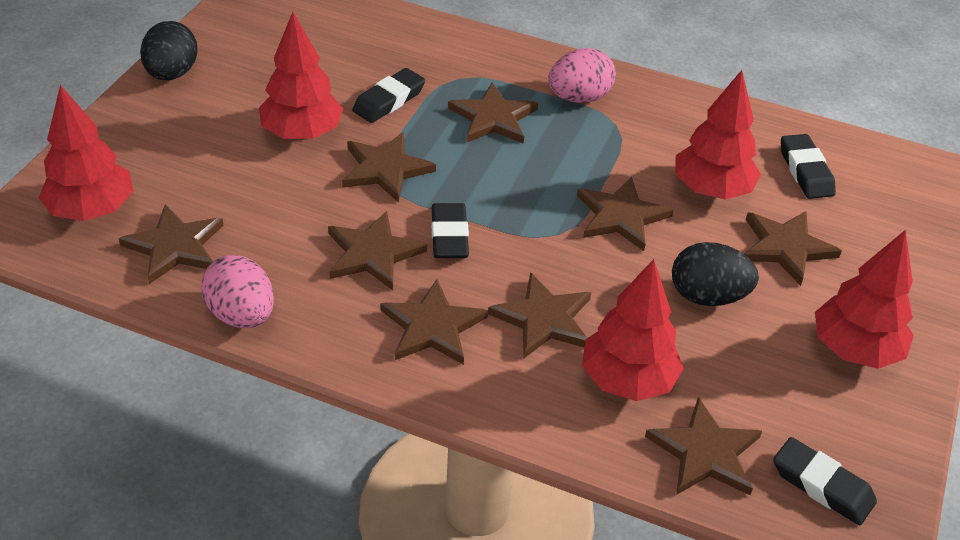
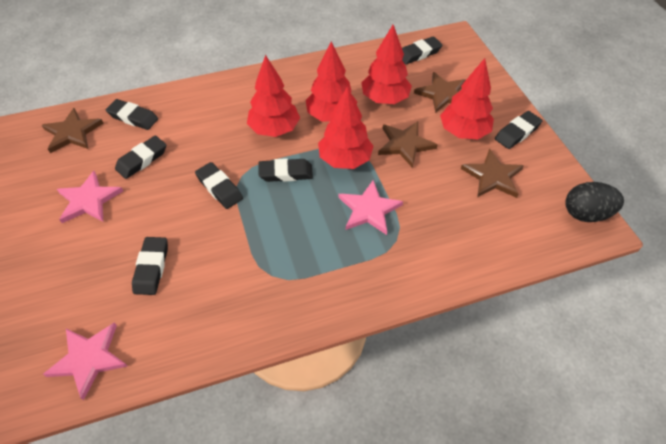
black egg: [140,21,198,80] [672,242,759,306] = 2 -> [565,182,624,222] = 1
black eraser: [352,68,425,123] [431,203,469,258] [773,437,877,525] [781,134,836,199] = 4 -> [106,99,158,130] [115,136,166,179] [132,237,168,295] [195,162,243,209] [258,158,313,182] [402,36,442,65] [495,111,543,149] = 7
brown star: [119,204,224,284] [328,211,427,290] [342,132,436,203] [380,279,488,365] [448,83,538,144] [488,272,591,358] [577,177,674,251] [645,397,762,495] [744,211,842,286] = 9 -> [42,108,103,153] [378,121,438,168] [414,72,466,113] [461,148,524,198] = 4
pink egg: [201,255,274,328] [548,48,616,103] = 2 -> none = 0
pink star: none = 0 -> [43,323,127,401] [57,171,123,223] [339,180,403,235] = 3

